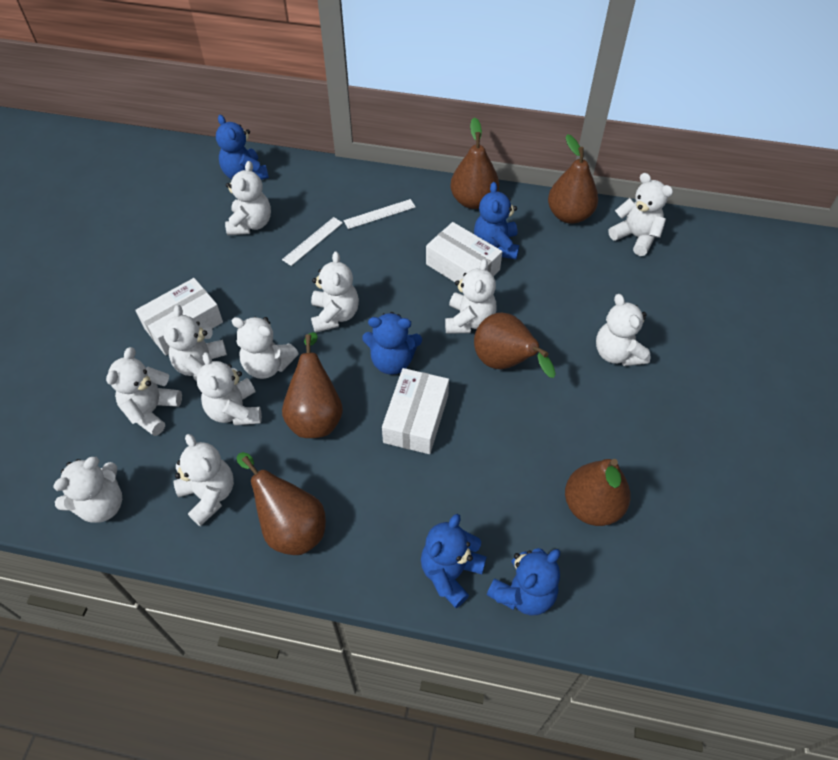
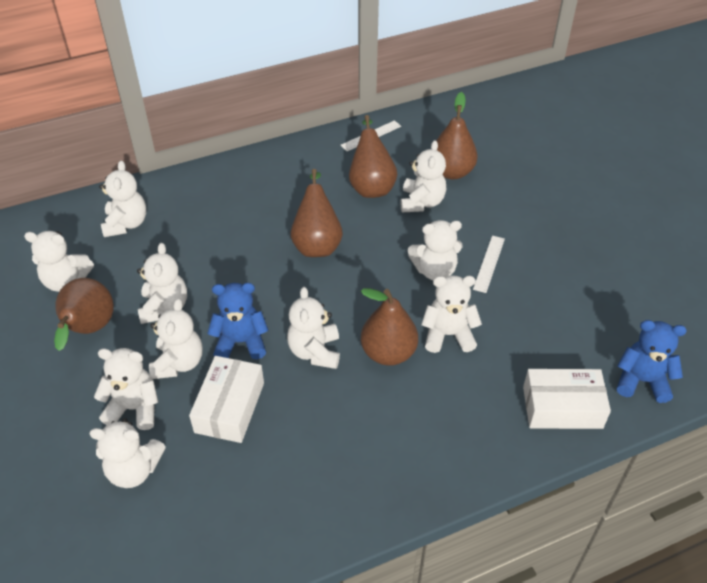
blue teddy bear: [216,115,269,180] [362,312,422,375] [421,514,487,608] [474,182,519,259] [487,548,560,615] = 5 -> [207,283,269,359] [617,320,687,403] = 2
brown pear: [236,452,326,555] [282,332,343,438] [450,117,499,209] [474,312,556,378] [548,134,598,224] [565,459,631,526] = 6 -> [54,278,114,351] [291,169,343,257] [349,115,397,198] [361,288,418,366] [436,92,478,179] = 5
white box: [135,278,223,355] [382,368,449,454] [426,222,502,282] = 3 -> [189,356,264,443] [523,369,611,429] = 2
white teddy bear: [53,457,122,523] [106,347,182,436] [163,305,227,381] [174,434,234,526] [197,352,262,426] [225,161,271,236] [232,316,299,379] [311,251,359,333] [445,259,496,334] [596,294,650,366] [608,173,673,256] = 11 -> [24,231,94,292] [89,418,166,488] [94,348,158,430] [99,161,146,237] [137,243,187,324] [149,299,203,379] [287,287,340,369] [401,140,446,213] [408,220,463,280] [421,275,482,353] = 10

